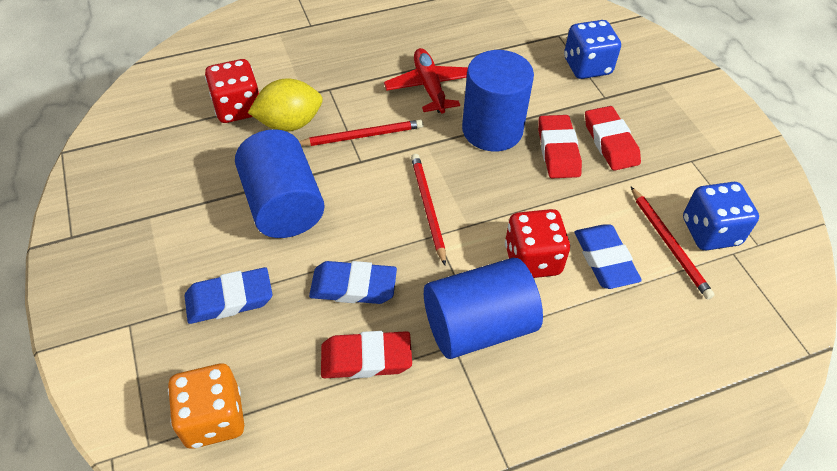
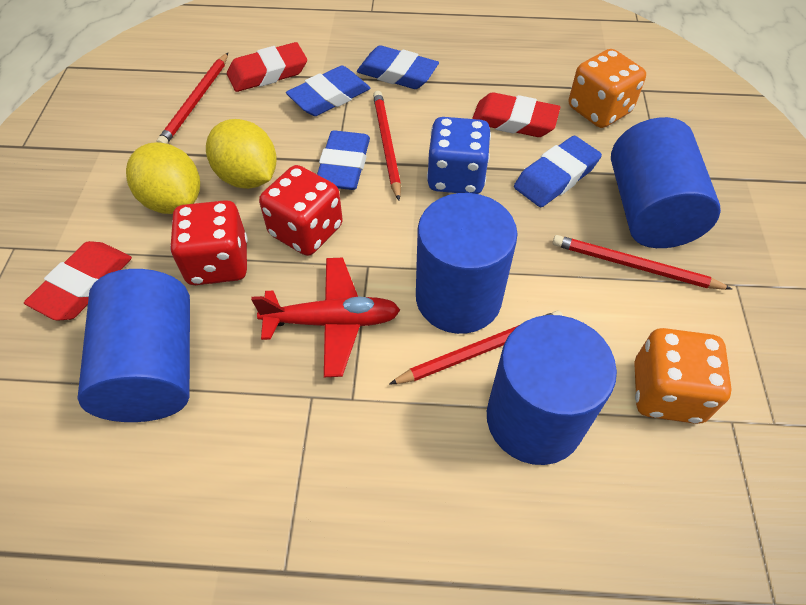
blue cylinder: [235,129,325,238] [424,258,543,359] [462,50,534,151] = 3 -> [77,269,190,422] [416,193,518,334] [487,315,617,465] [611,117,721,248] = 4
blue dice: [564,20,621,79] [683,182,759,251] = 2 -> [427,117,491,194] = 1
blue eraser: [185,267,273,324] [309,261,397,304] [575,224,642,289] = 3 -> [286,66,370,116] [317,130,370,190] [357,45,439,89] [514,136,602,207] = 4
orange dice: [168,364,244,449] = 1 -> [569,49,646,128] [635,328,732,424] = 2
red pencil: [299,120,423,146] [411,154,446,265] [631,187,715,300] = 3 -> [157,53,228,144] [373,91,401,201] [389,311,563,385] [552,235,732,290] = 4
yellow lemon: [248,78,323,131] = 1 -> [126,142,200,214] [206,119,277,189] = 2

